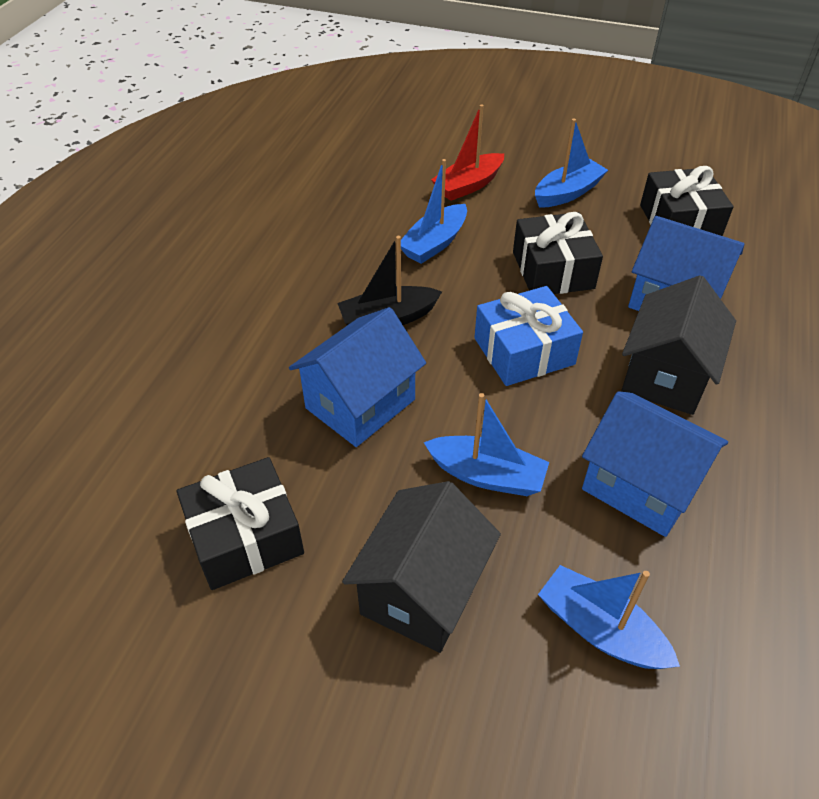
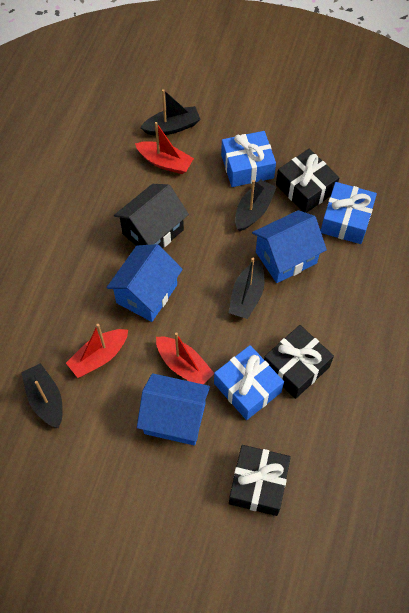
black boat: [337,236,442,325] = 1 -> [21,363,63,428] [140,89,201,135] [229,258,265,319] [235,179,276,231] = 4
black house: [342,481,501,653] [621,275,736,415] = 2 -> [114,184,189,248] = 1
blue boat: [401,159,467,264] [424,393,549,496] [535,118,608,207] [538,565,680,669] = 4 -> none = 0
blue gift: [474,286,583,386] = 1 -> [214,345,284,420] [221,131,276,187] [321,182,377,244] = 3
red boat: [431,104,504,201] = 1 -> [66,324,128,378] [135,122,194,174] [156,332,214,384] = 3

